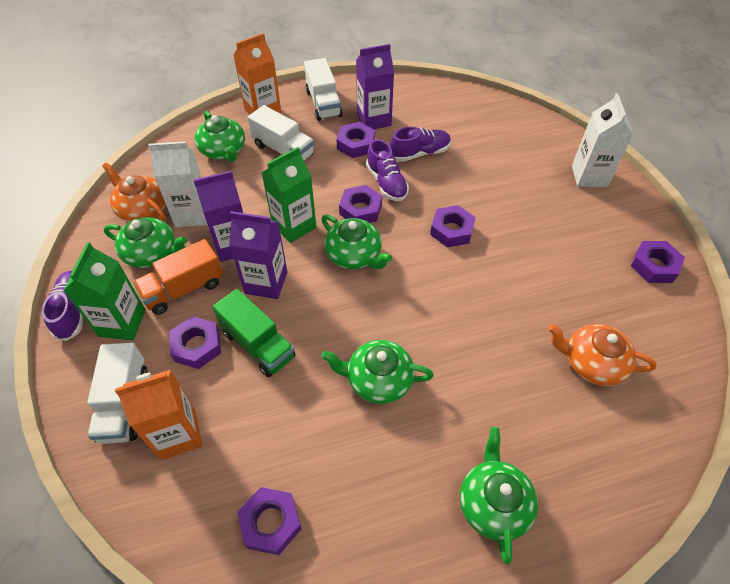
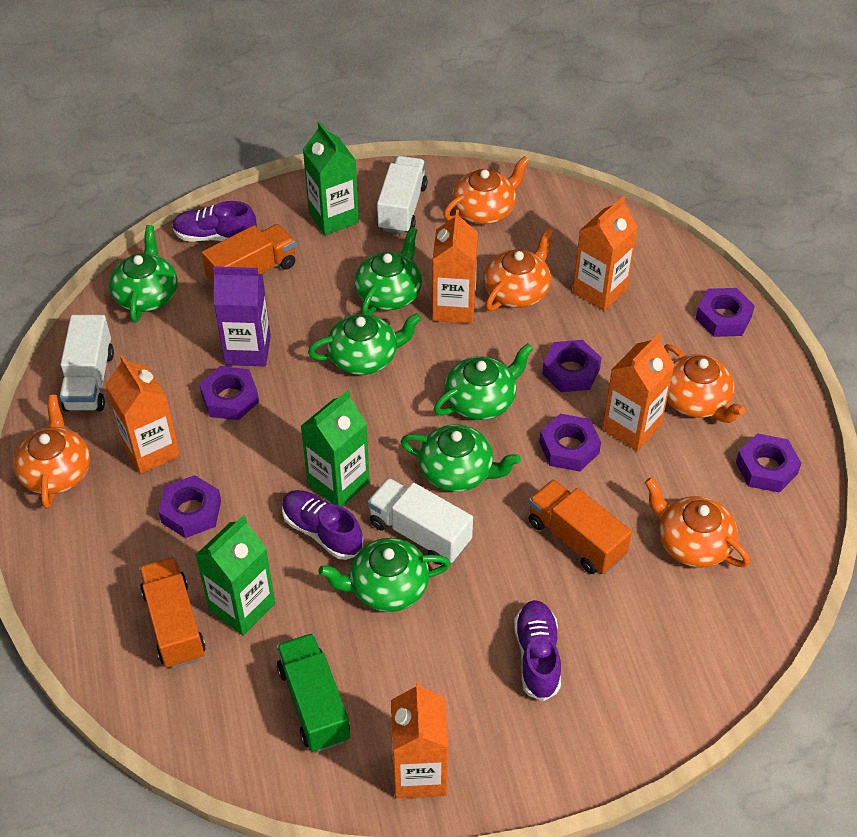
green carton: [63,242,146,340] [261,147,316,243] = 2 -> [196,515,275,636] [301,390,370,507] [303,122,359,235] = 3
green teapot: [104,217,187,268] [194,111,245,162] [321,215,392,269] [321,340,434,404] [460,427,538,565] = 5 -> [109,225,177,323] [308,313,421,375] [318,538,451,612] [354,227,422,315] [401,425,521,492] [434,343,533,420] = 6
orange carton: [115,370,202,460] [233,33,282,115] = 2 -> [106,355,180,474] [391,681,448,798] [432,210,478,324] [573,196,638,311] [602,333,675,451] = 5
orange teapot: [102,163,166,222] [548,324,657,386] = 2 -> [14,395,90,509] [444,156,529,224] [484,228,554,311] [645,478,750,568] [664,344,745,423] = 5
orange truck: [133,239,223,315] = 1 -> [139,557,206,669] [202,224,296,286] [528,479,632,574] = 3
purple carton: [194,170,243,262] [229,211,287,299] [356,44,394,129] = 3 -> [213,266,271,367] = 1
white carton: [148,141,207,227] [572,93,633,187] = 2 -> none = 0

